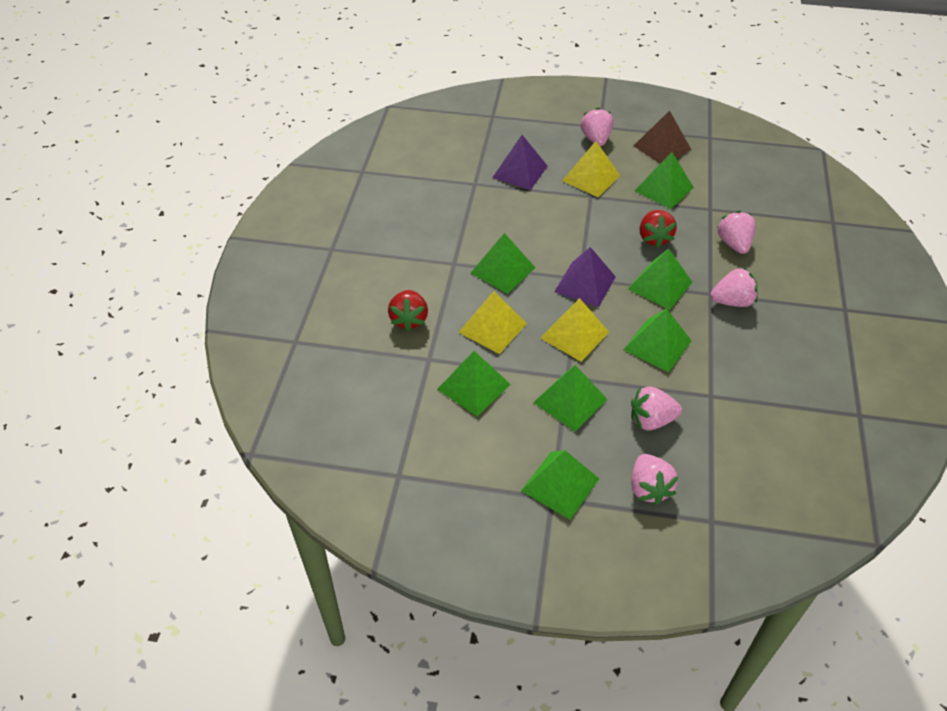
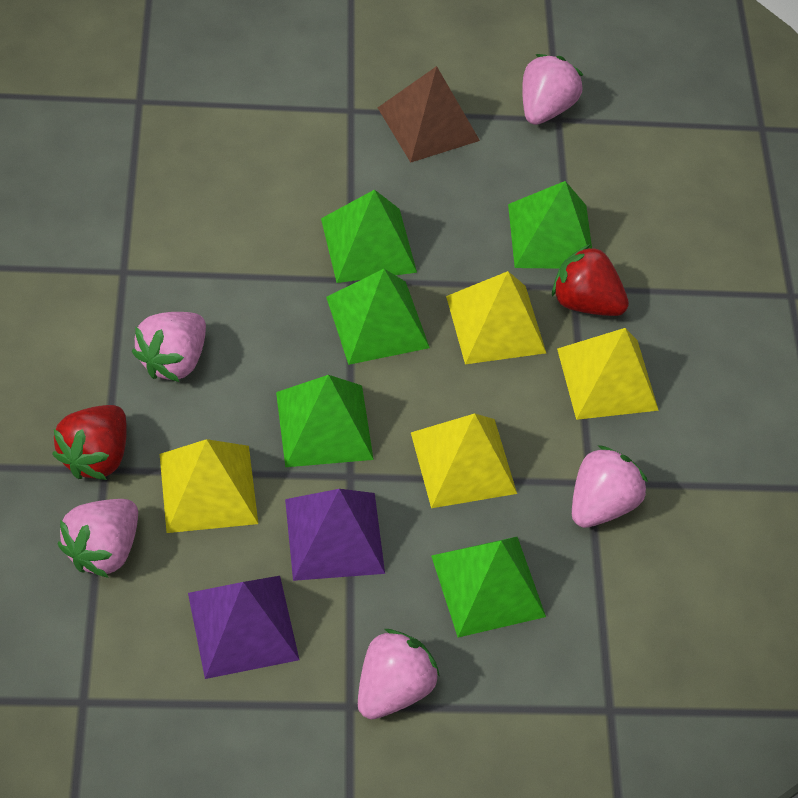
green pyramid: [437,351,511,416] [471,233,536,294] [521,450,599,520] [533,365,608,431] [623,308,692,373] [628,248,692,310] [634,152,694,209] = 7 -> [276,375,374,467] [321,189,417,283] [326,269,430,365] [431,537,546,637] [508,181,592,269] = 5
yellow pyramid: [458,291,527,354] [540,298,609,362] [562,141,620,197] = 3 -> [160,439,258,533] [411,413,517,508] [446,271,546,364] [557,328,659,420] = 4

